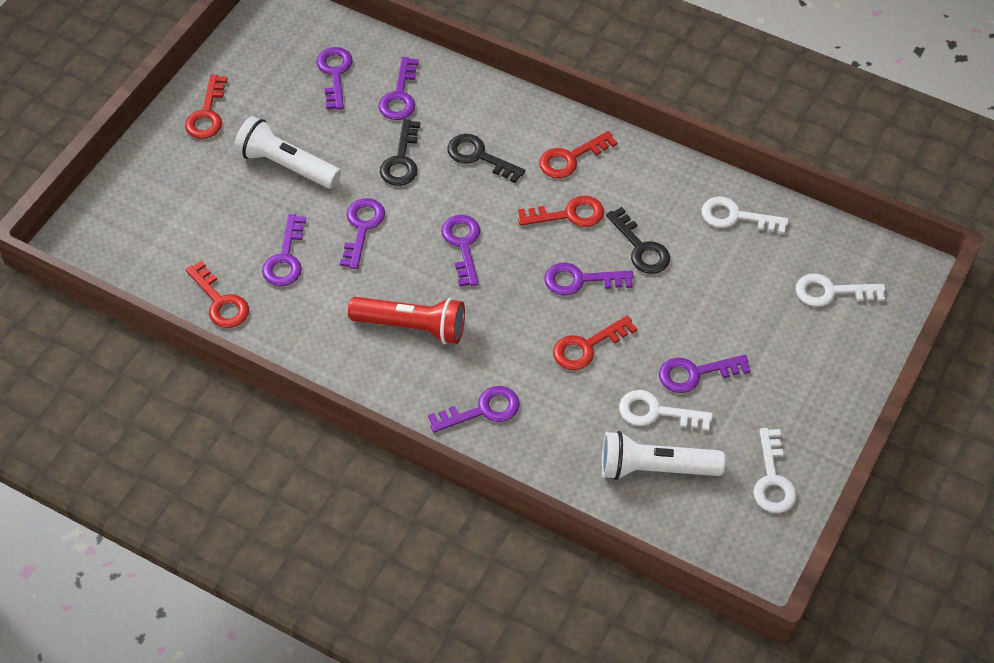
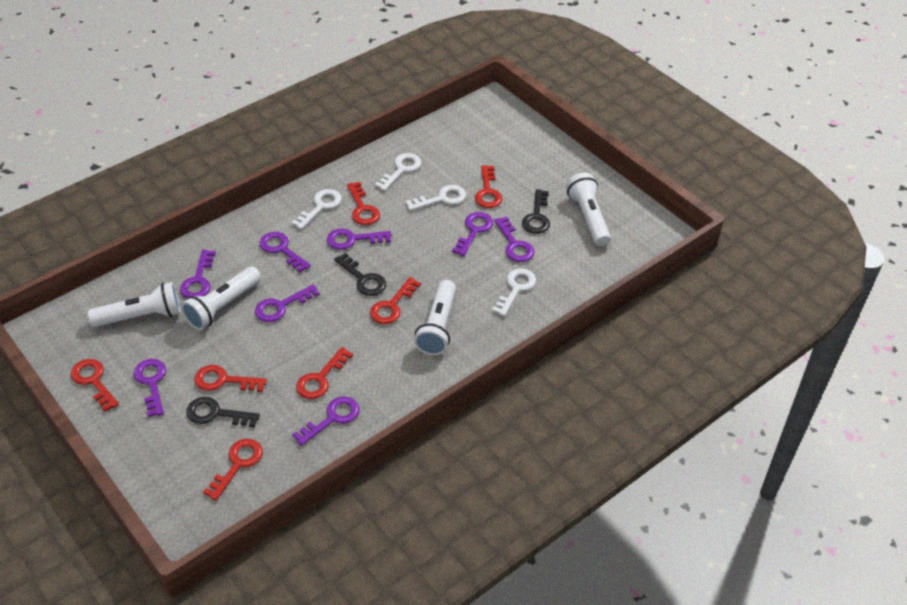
red flashlight: [348,297,465,344] = 1 -> none = 0
red key: [185,74,227,139] [186,261,249,328] [518,196,604,227] [539,131,617,178] [553,315,637,370] = 5 -> [71,359,119,412] [194,365,267,392] [203,439,263,501] [296,347,353,399] [347,182,380,225] [370,277,421,324] [475,165,502,208] = 7
white flashlight: [234,116,341,189] [601,431,725,480] = 2 -> [88,282,181,327] [181,267,261,330] [414,280,456,356] [566,173,611,246] = 4

